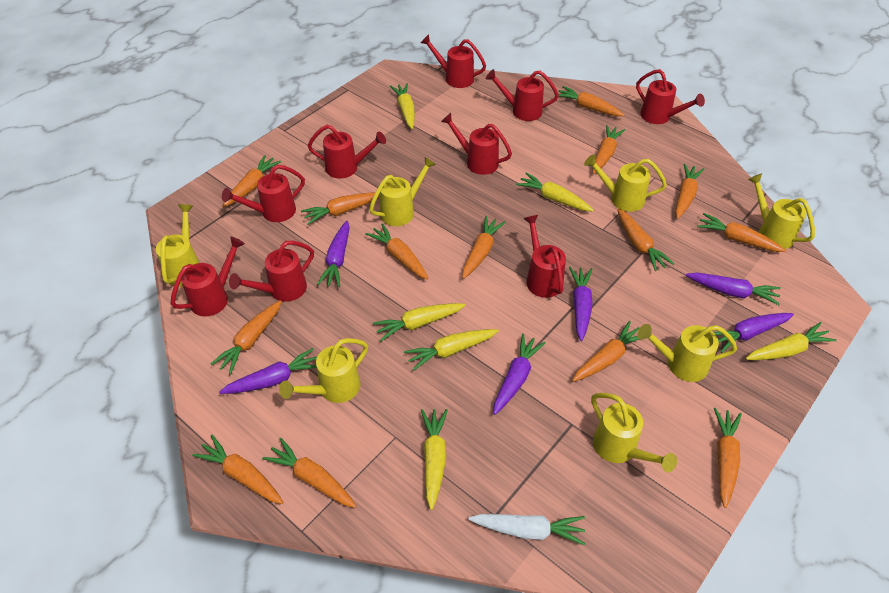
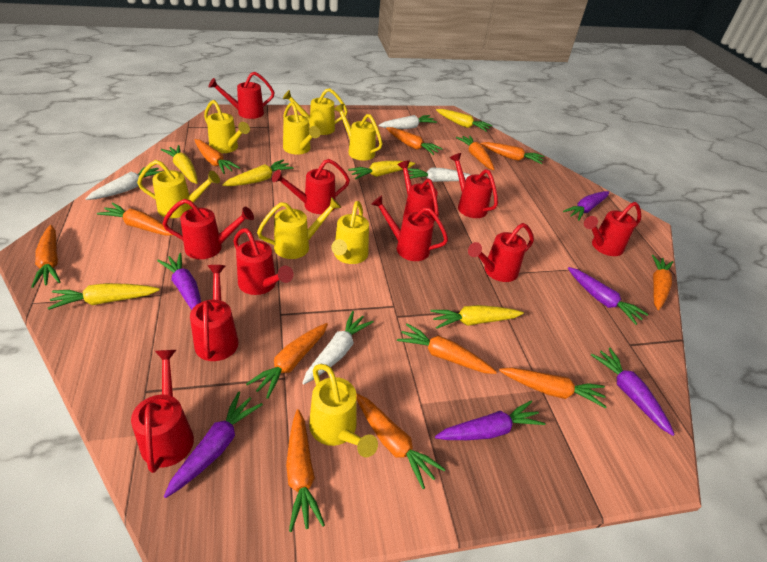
orange carrot: [192,435,284,504] [211,300,282,374] [222,155,281,207] [262,438,357,508] [301,192,380,225] [365,223,429,280] [462,216,506,279] [559,86,624,116] [572,321,639,382] [592,125,625,174] [618,209,675,271] [675,164,704,219] [697,213,786,252] [714,408,742,508] = 14 -> [31,225,61,288] [97,202,173,236] [195,139,240,174] [246,323,328,399] [286,409,325,532] [356,393,445,489] [386,127,443,155] [397,324,497,374] [456,135,494,170] [480,142,544,164] [499,367,607,408] [652,255,673,310] = 12
red watering can: [171,237,245,317] [222,165,305,222] [229,241,314,302] [308,125,386,179] [421,34,486,88] [441,113,512,175] [486,69,559,121] [524,215,566,298] [636,69,705,124] = 9 -> [131,350,194,473] [162,199,254,259] [190,265,239,361] [208,72,275,119] [233,228,293,295] [272,159,350,214] [371,195,448,261] [398,161,439,222] [450,153,498,218] [468,223,534,282] [584,202,641,256] = 11
white carrot: [469,514,586,546] = 1 -> [85,167,162,200] [302,311,374,384] [378,115,437,129] [407,167,471,182] = 4
yellow watering can: [156,204,200,287] [279,338,368,403] [369,157,436,226] [584,154,667,212] [591,393,677,472] [637,324,737,382] [747,173,815,249] = 7 -> [137,160,220,218] [204,100,250,153] [257,197,341,259] [283,88,348,135] [283,102,320,155] [309,364,378,457] [331,201,369,264] [334,104,382,161] = 8

